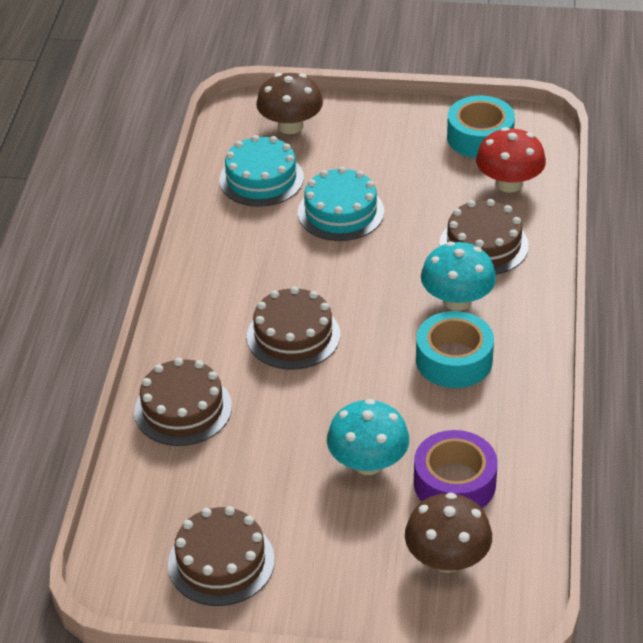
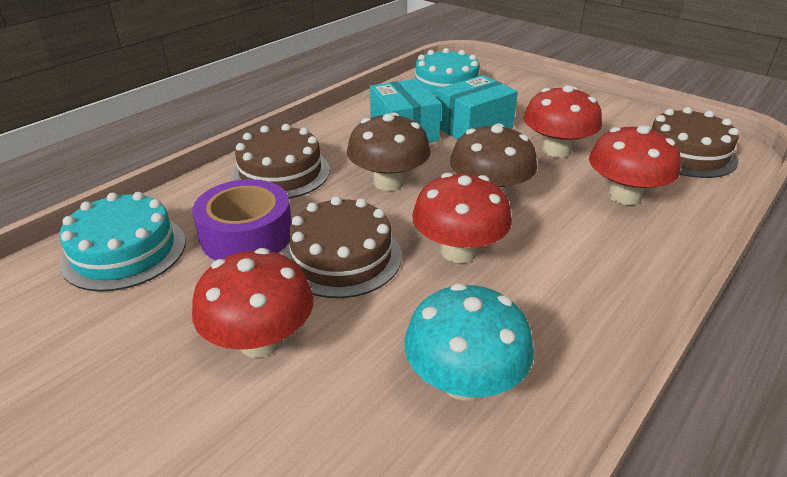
brown cake: [134,358,232,446] [168,506,275,606] [247,286,340,370] [439,199,529,275] = 4 -> [231,124,330,199] [283,196,401,298] [651,107,739,178] = 3
red mushroom: [476,127,546,193] = 1 -> [192,248,314,358] [412,173,512,263] [523,85,602,158] [589,125,681,205] = 4
turquoise box: none = 0 -> [370,79,441,143] [436,75,518,139] = 2
turquoise mushroom: [327,399,409,475] [421,242,496,311] = 2 -> [404,283,534,401] = 1
turquoise tape: [416,311,494,388] [447,96,515,158] = 2 -> none = 0

